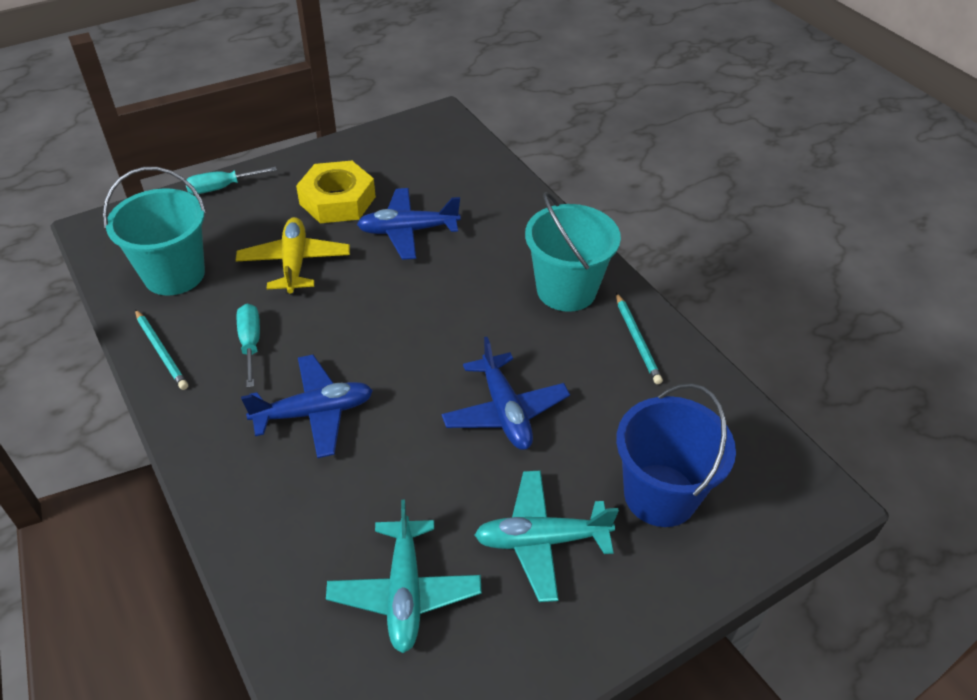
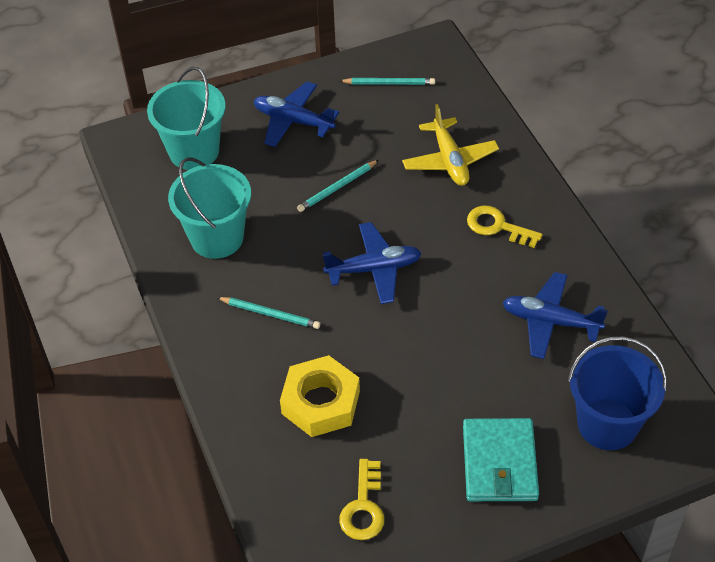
turquoise pencil: [135,309,188,390] [616,293,663,384] = 2 -> [217,297,320,329] [297,160,379,212] [340,78,435,85] = 3
turquoise plane: [326,500,482,653] [474,470,619,602] = 2 -> none = 0
turquoise screwdriver: [186,167,277,194] [237,304,260,388] = 2 -> none = 0
turquoise wallet: none = 0 -> [463,418,539,501] = 1
yellow key: none = 0 -> [339,459,384,540] [467,206,543,248] = 2

